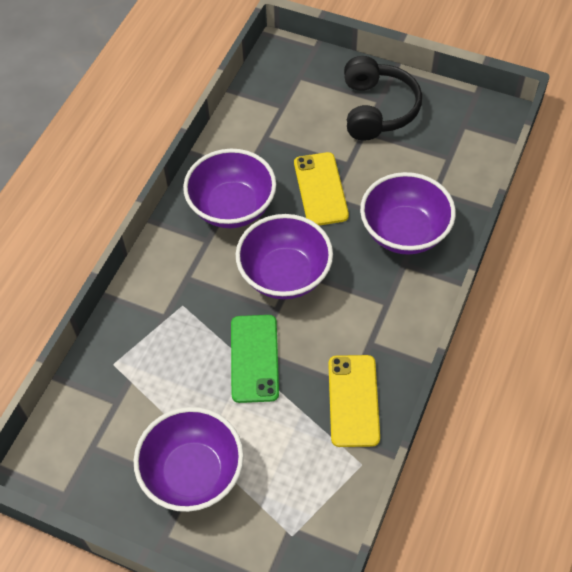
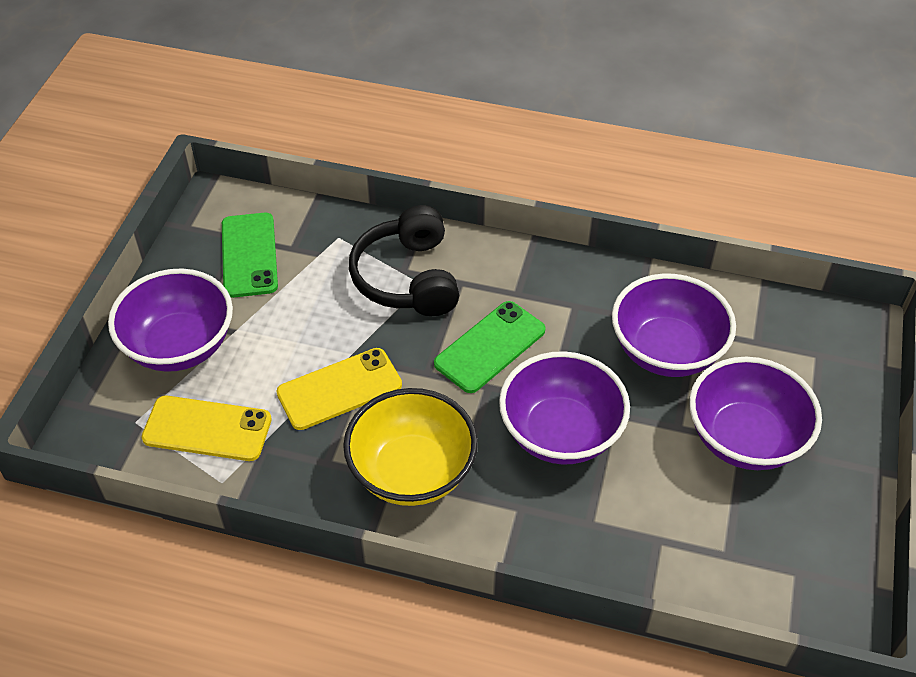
green phone: [231,315,279,403] = 1 -> [222,213,278,298] [434,301,546,393] = 2
yellow bowl: none = 0 -> [343,388,478,506] = 1

